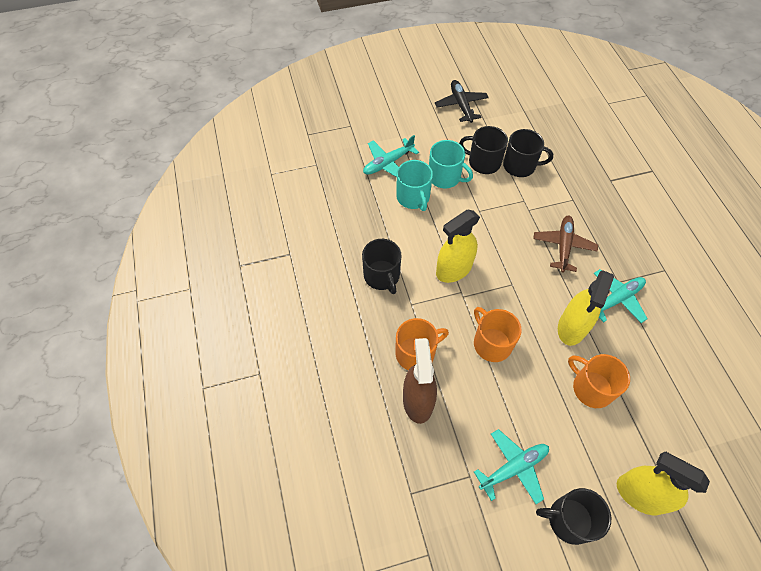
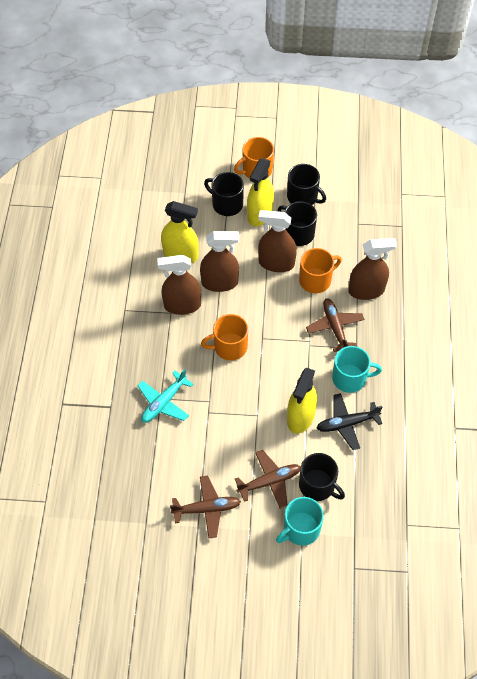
brown plane: [533,216,598,272] = 1 -> [170,476,241,539] [235,450,301,509] [306,298,365,352] = 3
brown spray bottle: [403,338,437,424] = 1 -> [157,255,201,315] [200,231,239,292] [258,210,297,272] [349,238,397,300] = 4
turquoise plane: [363,135,419,177] [474,429,549,504] [594,269,648,323] = 3 -> [137,369,193,423] = 1

